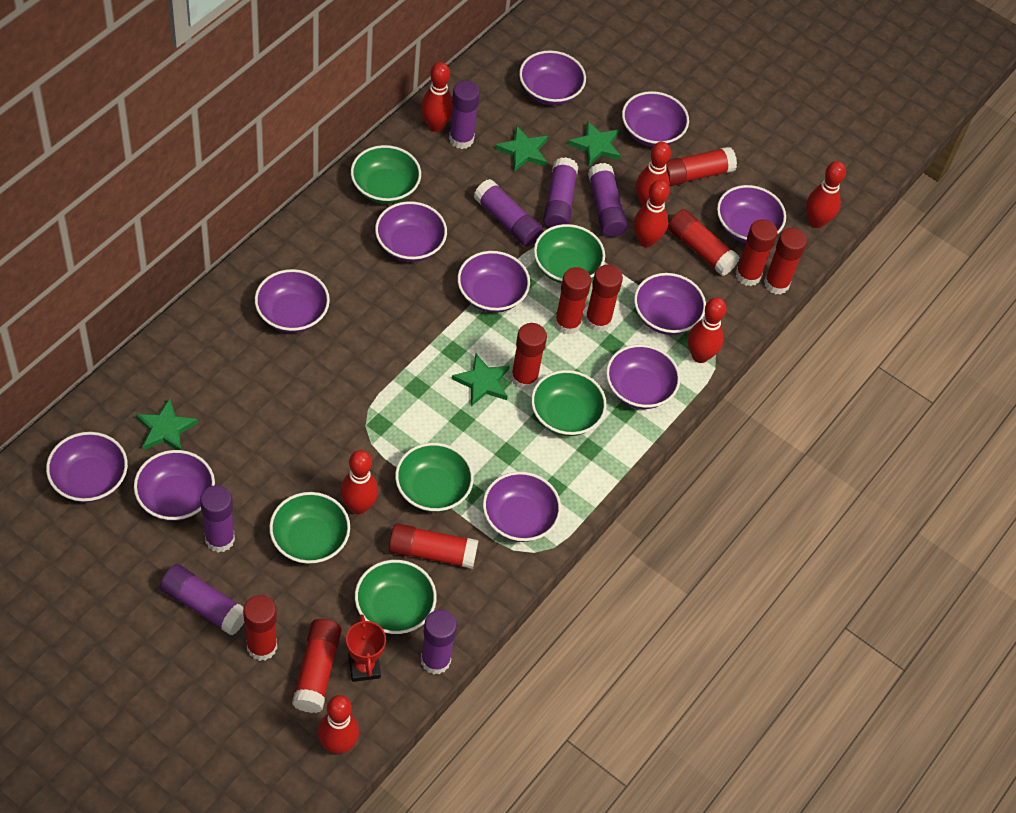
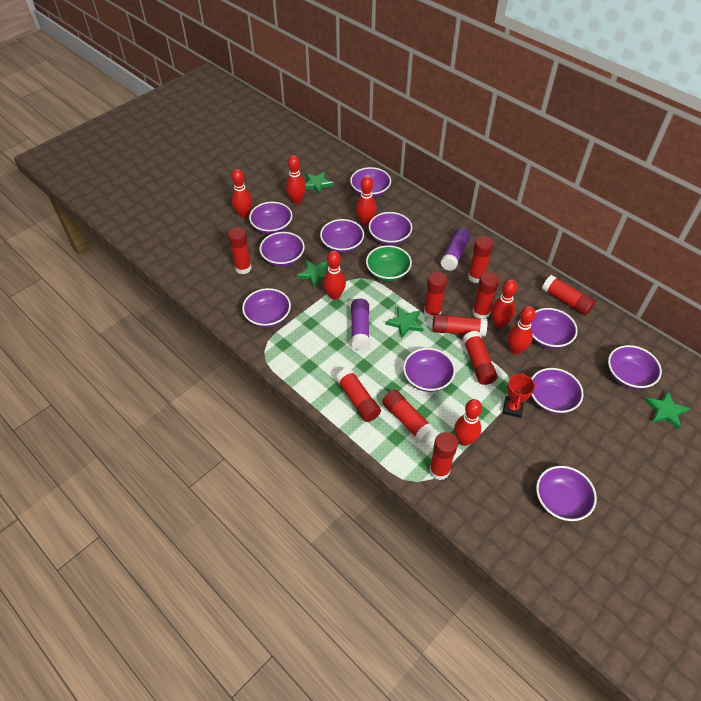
green bowl: [269,492,350,564] [351,145,421,204] [355,560,437,634] [395,443,474,512] [531,370,607,436] [534,224,605,284] = 6 -> [366,245,412,281] = 1
purple glue stick: [160,564,244,636] [200,485,235,553] [421,610,457,675] [449,81,480,149] [473,179,543,246] [543,157,578,228] [588,163,628,237] = 7 -> [351,298,370,350] [441,228,471,271] = 2

